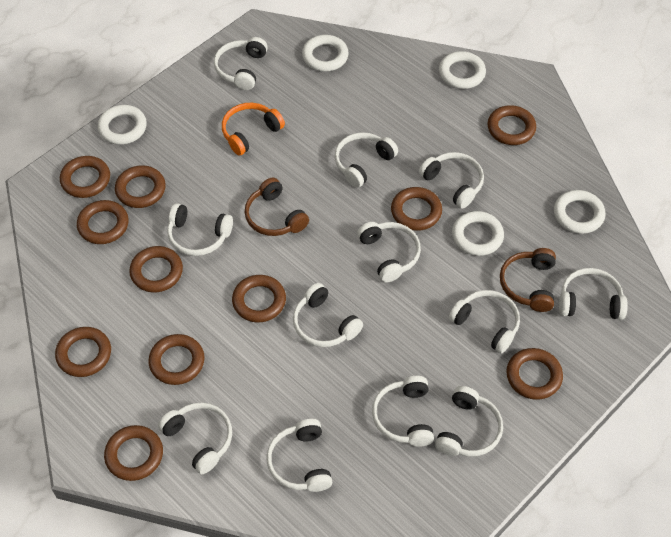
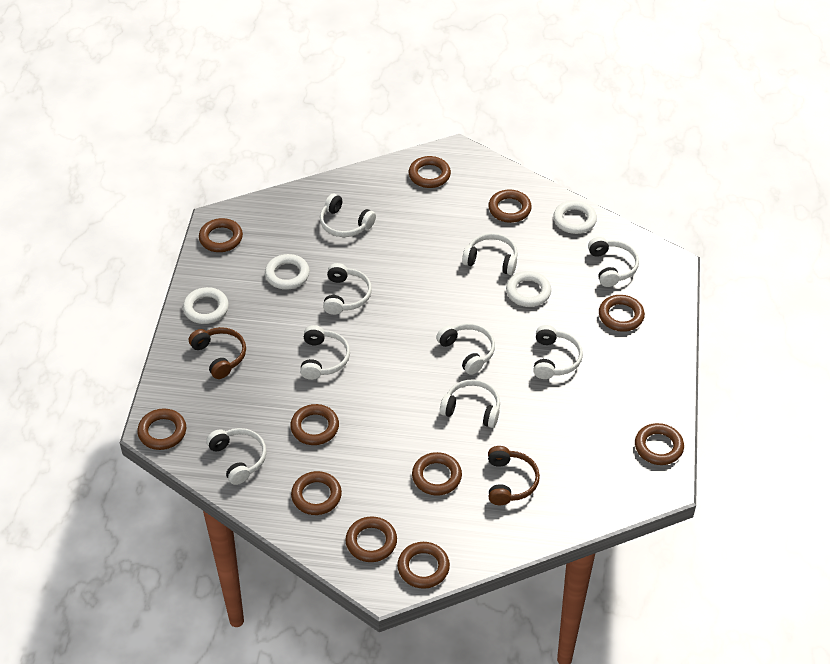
orange headphones: [222,103,285,156] = 1 -> none = 0
white headphones: [158,402,232,474] [167,203,233,256] [214,37,268,90] [266,419,332,492] [293,283,363,347] [335,132,398,188] [357,222,421,282] [372,376,434,447] [419,152,484,209] [435,386,503,457] [449,290,520,353] [559,268,628,320] = 12 -> [206,428,266,485] [300,325,350,380] [320,194,376,237] [323,263,372,315] [436,323,495,375] [440,379,500,428] [462,233,518,275] [533,325,583,379] [588,237,639,287] = 9
white ring: [98,105,147,145] [302,35,349,72] [439,51,486,89] [452,211,504,256] [554,190,606,234] = 5 -> [183,287,229,324] [265,254,310,290] [506,271,551,307] [553,200,597,234] = 4

